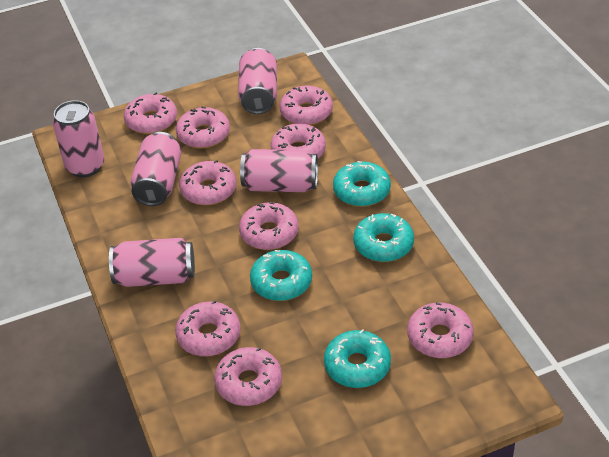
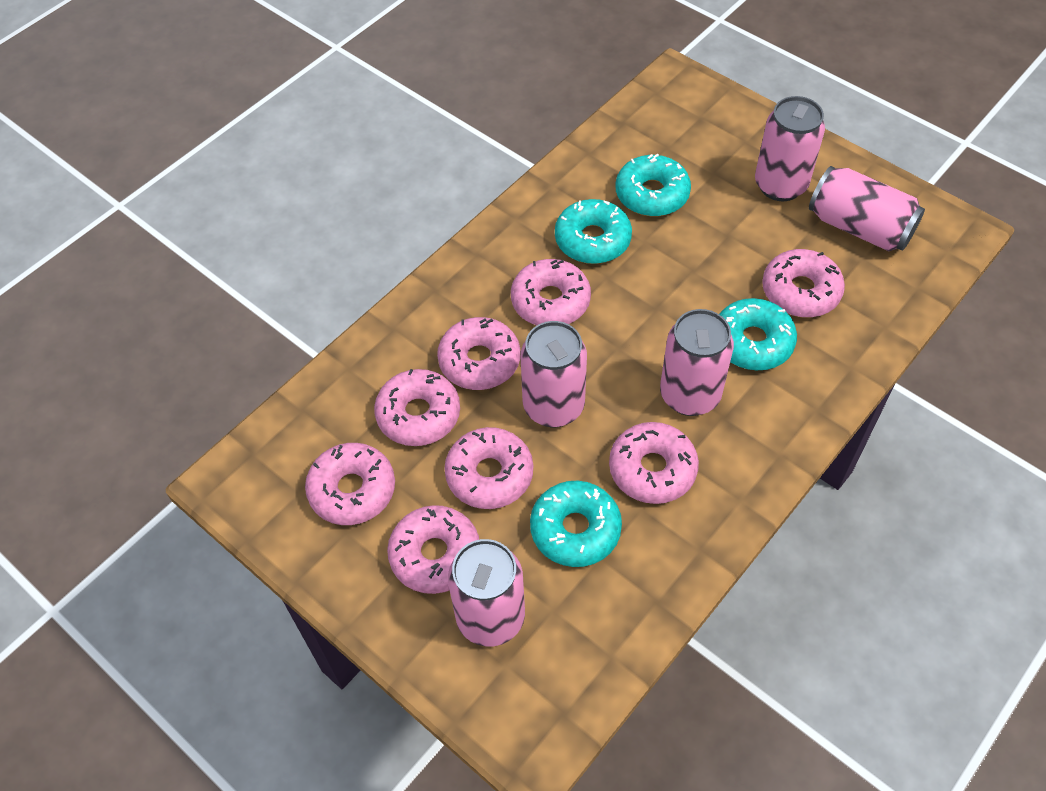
pink donut: [124,93,177,134] [175,301,241,356] [176,107,230,148] [179,160,236,205] [214,347,282,406] [239,202,299,250] [271,123,326,158] [280,86,333,125] [407,302,474,358] = 9 -> [305,443,395,525] [374,369,460,446] [387,505,479,594] [437,317,520,390] [444,427,533,509] [511,259,591,325] [609,422,699,504] [762,249,845,317] = 8

